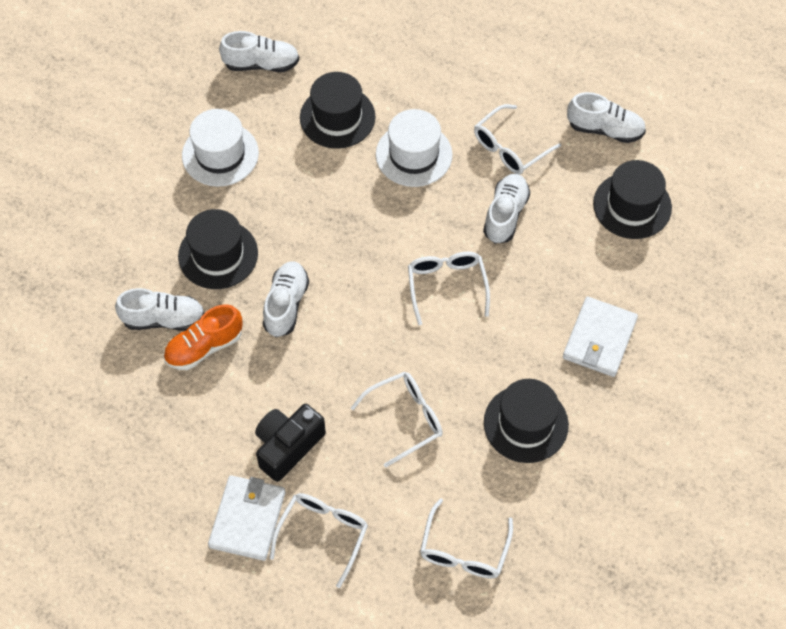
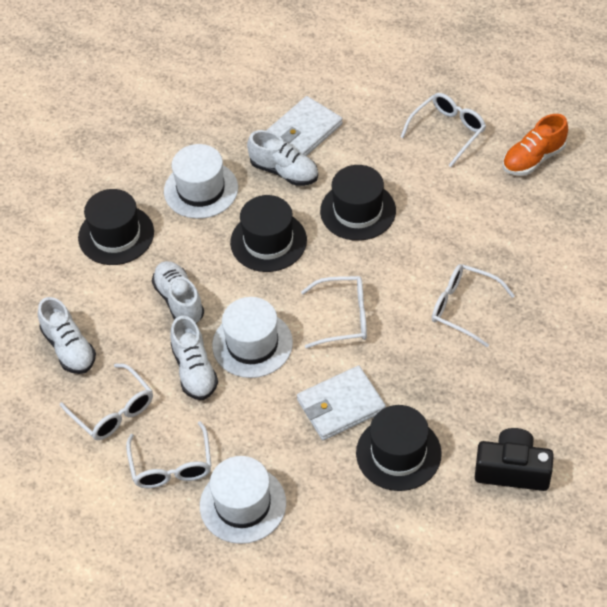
white hat: [182,109,259,187] [376,109,452,187] = 2 -> [164,144,238,219] [200,456,286,544] [212,297,293,378] = 3
white shoe: [115,288,204,331] [219,31,299,72] [263,261,309,337] [483,174,530,244] [567,92,646,143] = 5 -> [38,297,96,374] [152,261,204,324] [170,316,218,400] [247,130,318,186] = 4

